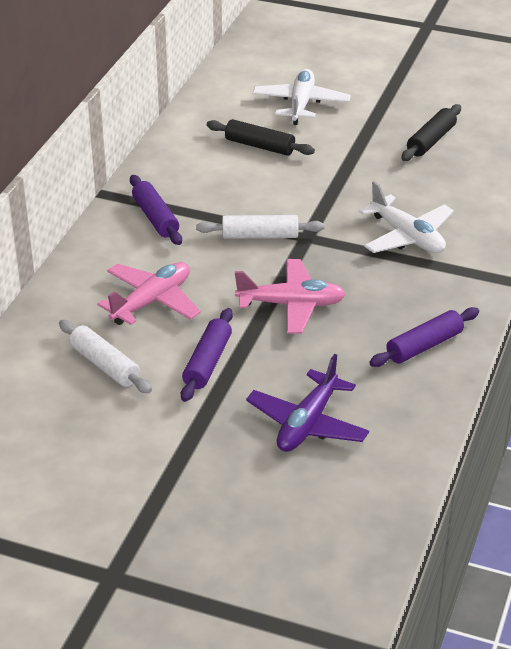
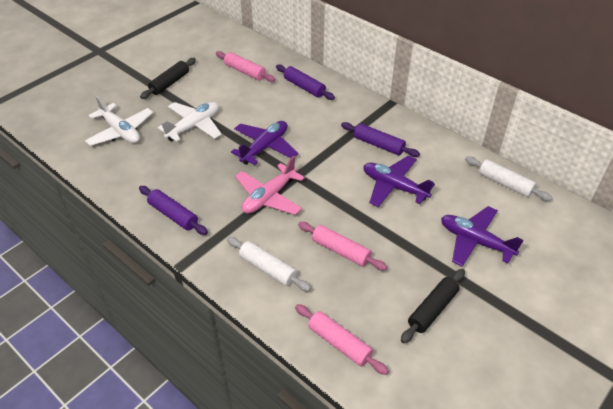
pink plane: [97,262,201,325] [235,259,345,334] = 2 -> [235,156,305,215] = 1
pink rolling pin: none = 0 -> [216,51,275,82] [295,304,389,375] [298,222,387,271] = 3
purple plane: [246,354,369,452] = 1 -> [231,121,298,165] [363,156,435,207] [441,206,524,267] = 3

